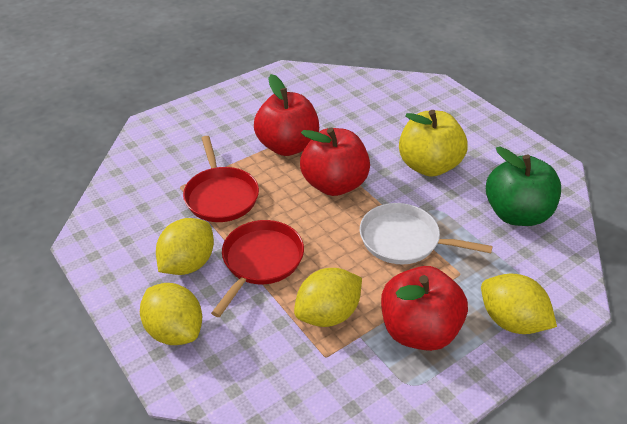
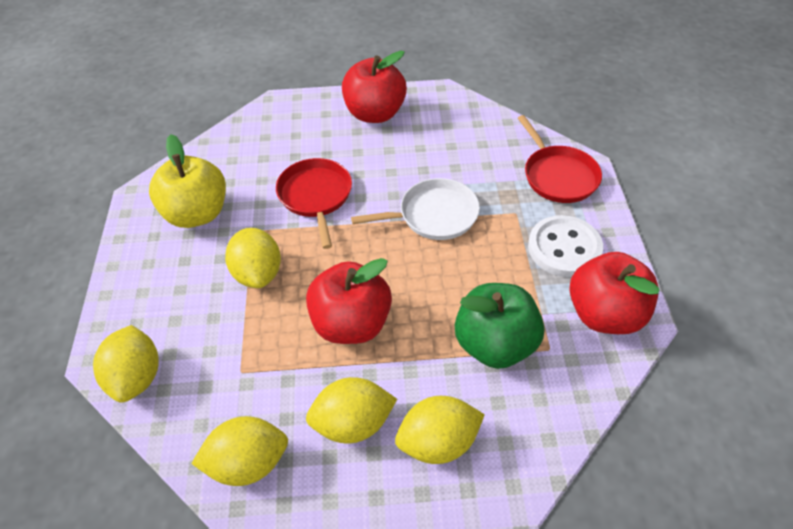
white button: none = 0 -> [528,215,603,277] = 1
yellow lemon: [140,283,202,345] [156,218,214,275] [294,268,362,327] [481,274,557,334] = 4 -> [93,325,158,403] [191,416,288,486] [225,228,281,288] [306,377,397,443] [395,396,485,464] = 5

